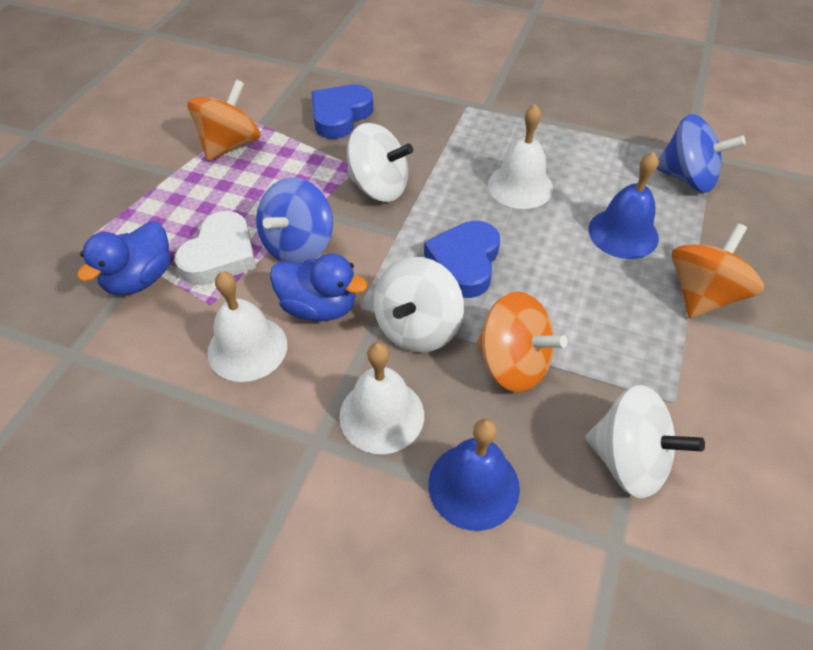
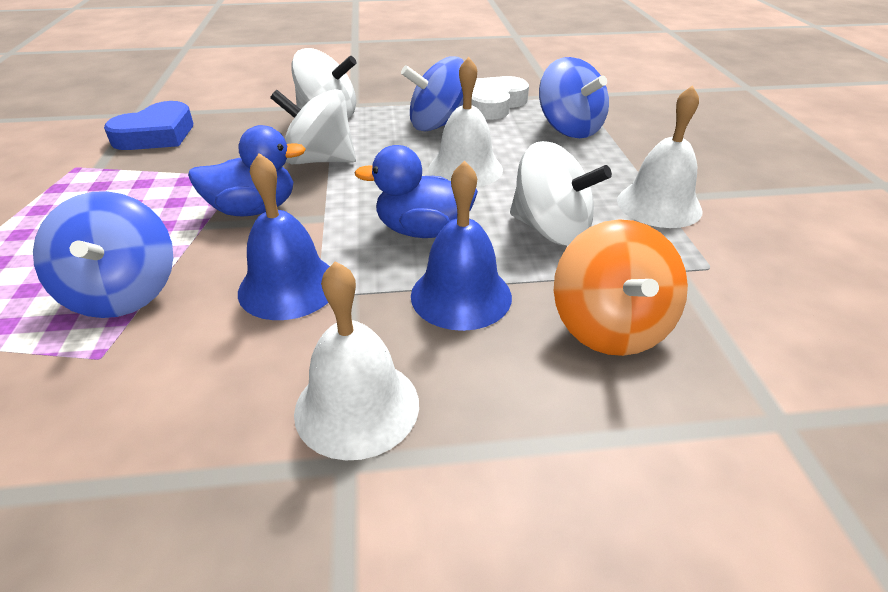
blue heart: [311,84,373,139] [424,221,500,298] = 2 -> [104,101,193,150] = 1
blue spinning top: [256,177,333,263] [657,114,746,193] = 2 -> [33,191,173,318] [401,56,464,131] [539,57,609,138] = 3
orange spinning top: [187,79,261,161] [477,292,568,392] [672,223,764,318] = 3 -> [554,219,688,356] = 1

